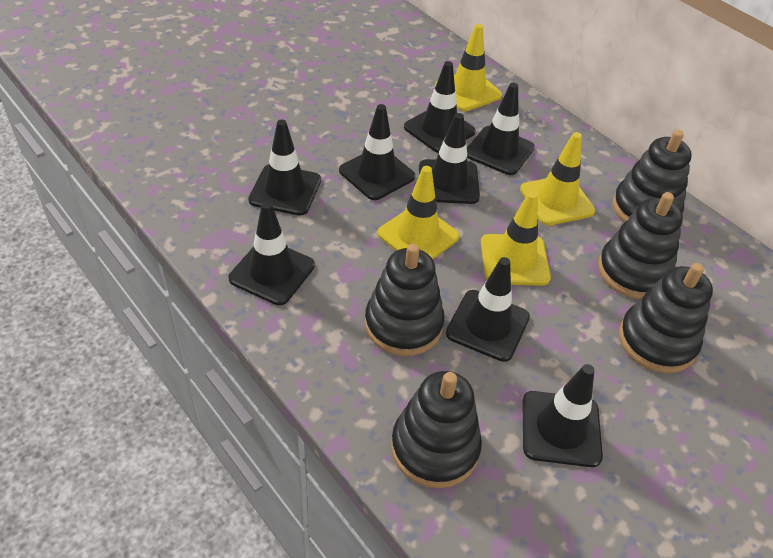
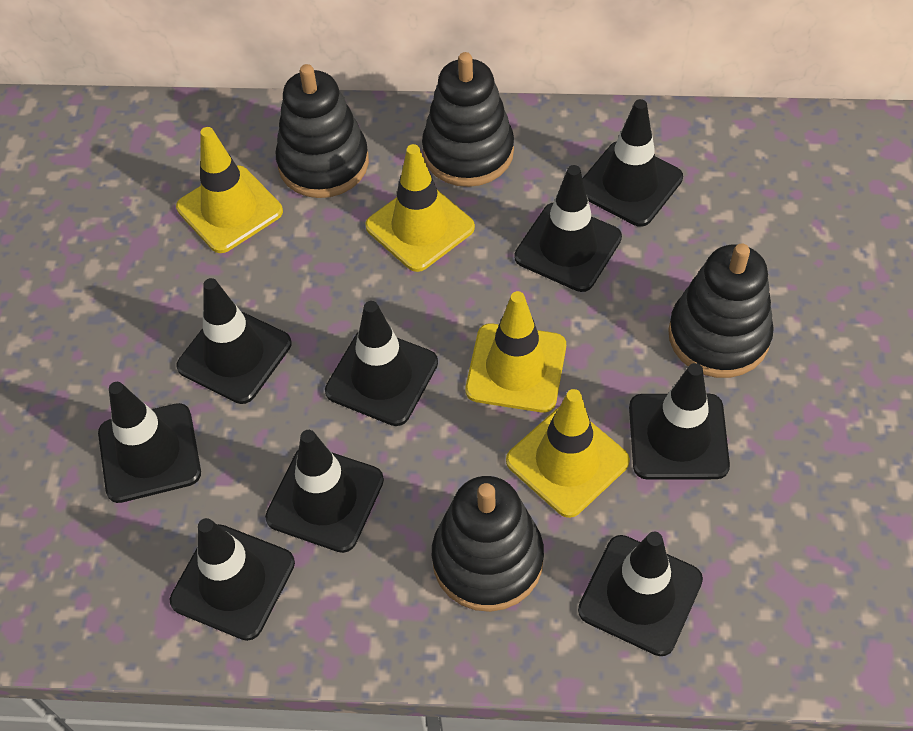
black stacking toy: [365,244,445,356] [391,371,482,488] [598,192,683,299] [613,130,692,223] [619,263,713,373] = 5 -> [276,64,369,198] [422,52,514,187] [432,476,544,612] [668,243,774,378] = 4
black traffic cone: [229,201,315,305] [248,120,321,216] [339,104,415,200] [404,61,475,153] [419,113,480,204] [446,257,530,362] [467,83,535,175] [522,364,603,467] = 8 -> [98,382,201,503] [170,518,295,641] [176,278,292,404] [265,430,384,553] [325,301,438,426] [514,165,622,292] [578,532,703,656] [583,99,683,227] [629,363,730,480] = 9

